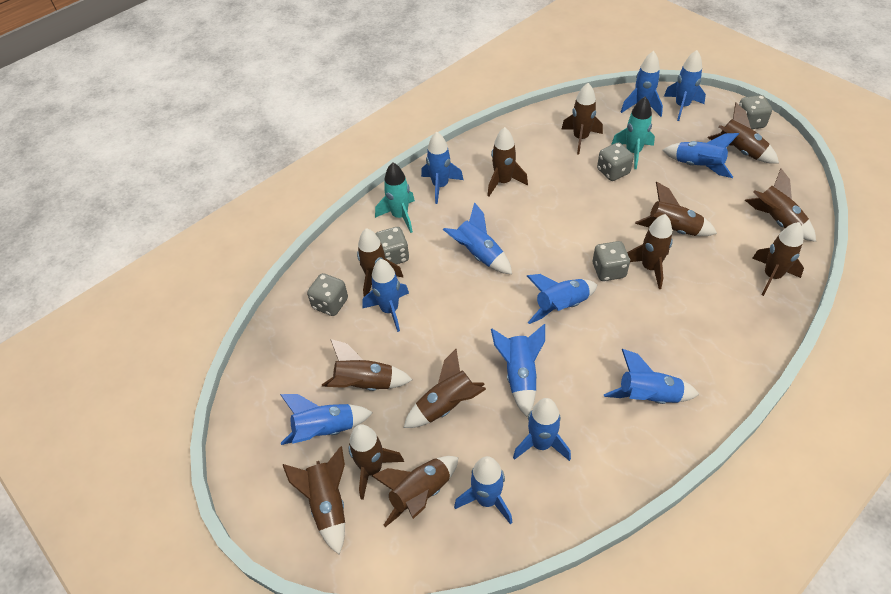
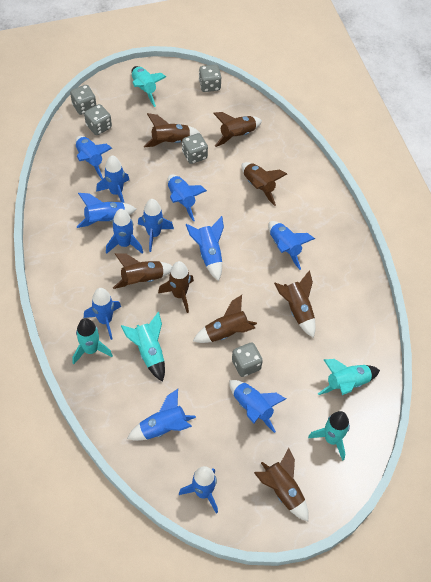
brown rocket: [283,446,345,554] [322,339,412,391] [349,424,404,500] [357,228,404,297] [372,456,459,527] [403,349,486,428] [487,127,528,196] [561,83,603,155] [627,214,673,289] [635,182,717,236] [707,103,779,164] [745,168,816,242] [752,222,804,296] = 13 -> [113,253,172,289] [144,113,200,147] [158,261,194,313] [193,295,257,343] [213,112,262,147] [241,162,287,206] [254,448,309,521] [274,270,316,338] = 8
turquoise rocket: [375,162,415,233] [611,97,655,169] = 2 -> [72,318,113,364] [121,312,165,382] [131,66,166,107] [308,411,350,461] [318,359,380,395] = 5

